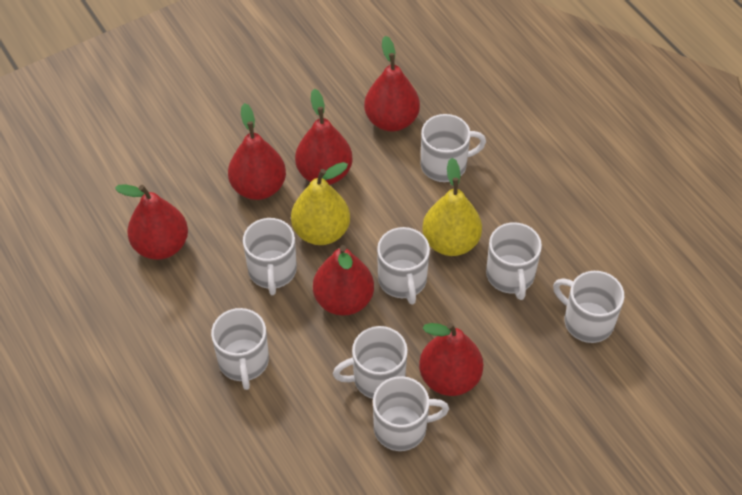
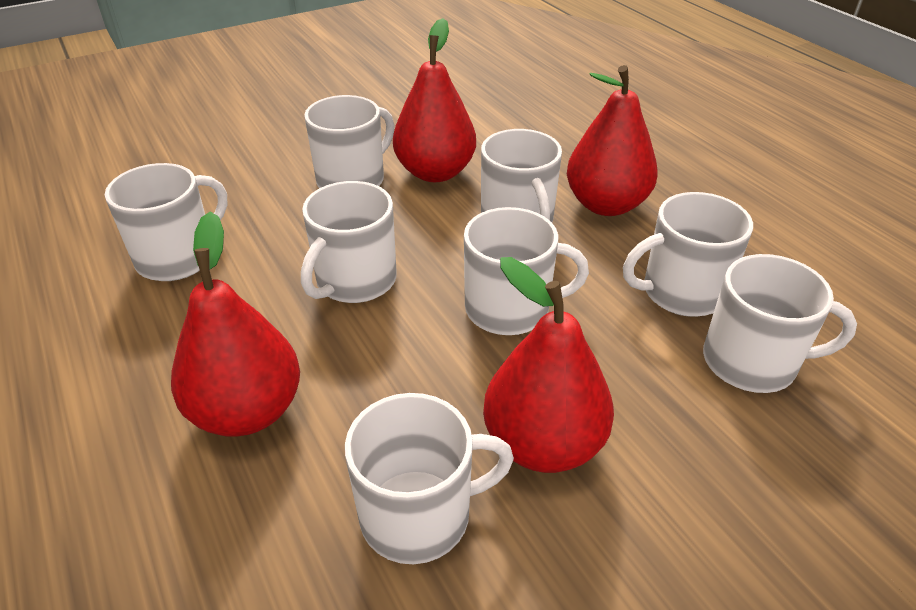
red pear: [115,184,188,260] [228,103,286,200] [295,89,353,185] [313,245,374,316] [364,36,420,131] [419,323,483,396] = 6 -> [171,212,300,437] [393,18,476,182] [483,257,614,473] [567,65,658,216] = 4
yellow pear: [291,162,350,245] [422,158,482,256] = 2 -> none = 0

